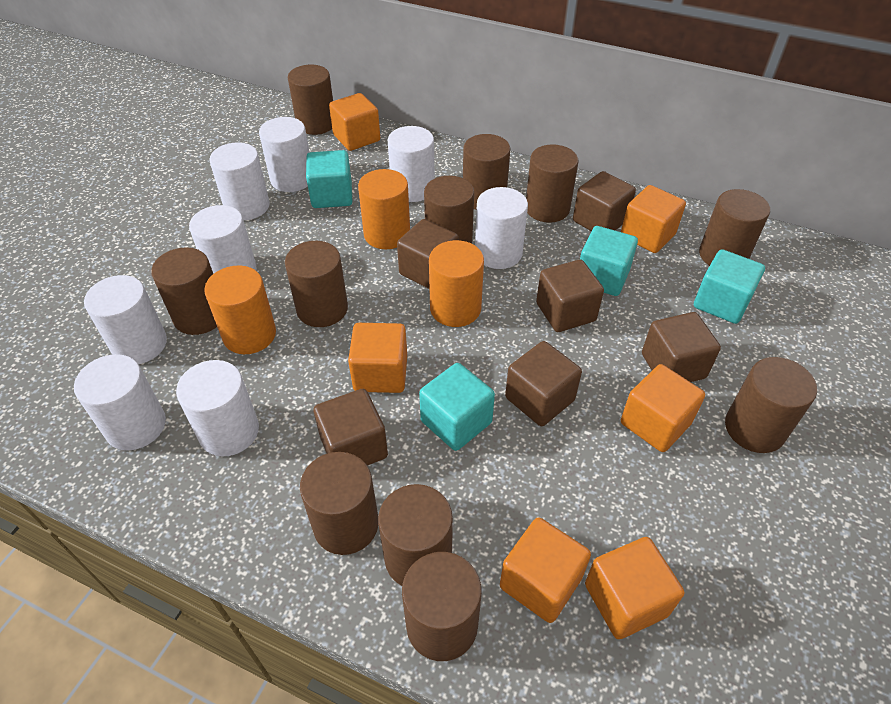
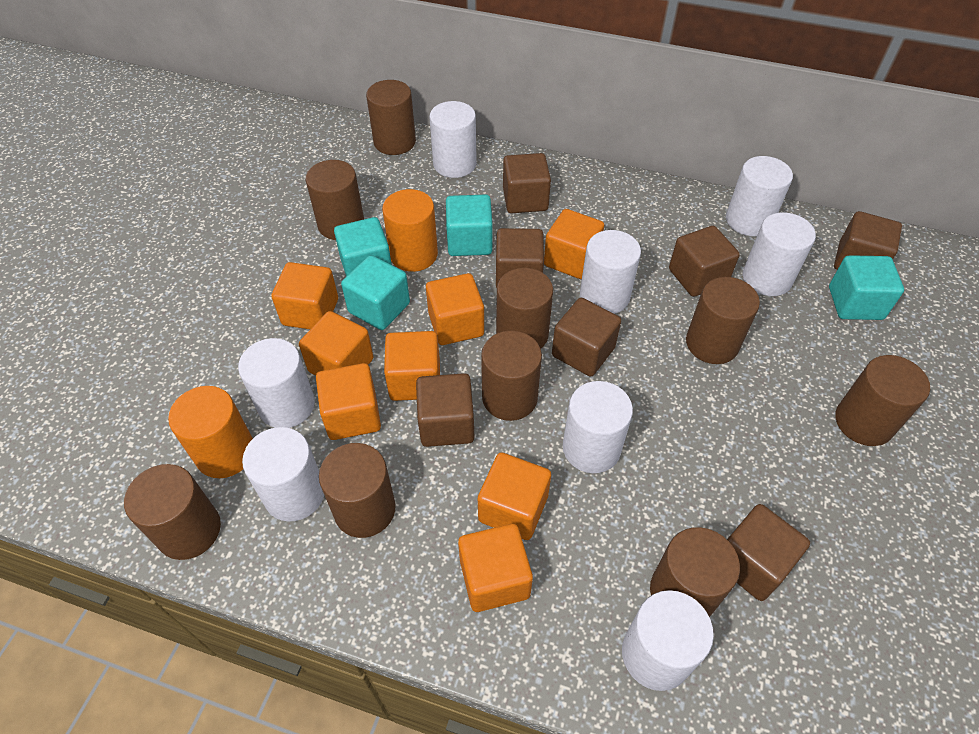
brown cube: [313,389,388,466] [397,219,459,289] [505,341,582,426] [536,259,604,332] [573,171,636,231] [642,312,721,382] = 6 -> [416,373,474,447] [496,228,544,288] [503,153,551,213] [552,298,621,377] [669,226,740,297] [727,504,810,601] [834,211,902,270] = 7
brown cylinder: [151,247,217,335] [285,241,348,327] [288,65,333,135] [300,452,378,555] [378,484,453,586] [402,552,482,661] [424,176,474,244] [463,134,510,210] [526,144,578,223] [699,189,770,266] [725,357,817,453] = 11 -> [124,464,221,560] [306,160,364,240] [319,443,395,538] [366,80,416,155] [481,331,542,421] [496,268,553,349] [650,527,740,617] [686,277,760,364] [835,355,930,446] = 9
orange cube: [329,93,380,151] [348,323,407,393] [500,517,591,623] [585,537,684,639] [621,185,686,253] [621,364,705,452] = 6 -> [271,262,338,329] [299,311,373,376] [316,363,381,440] [384,331,440,401] [426,273,484,345] [458,524,533,612] [478,453,551,540] [544,209,604,279] = 8
orange cylinder: [204,265,276,354] [358,169,410,249] [429,240,484,327] = 3 -> [168,386,253,478] [382,189,438,272] = 2

